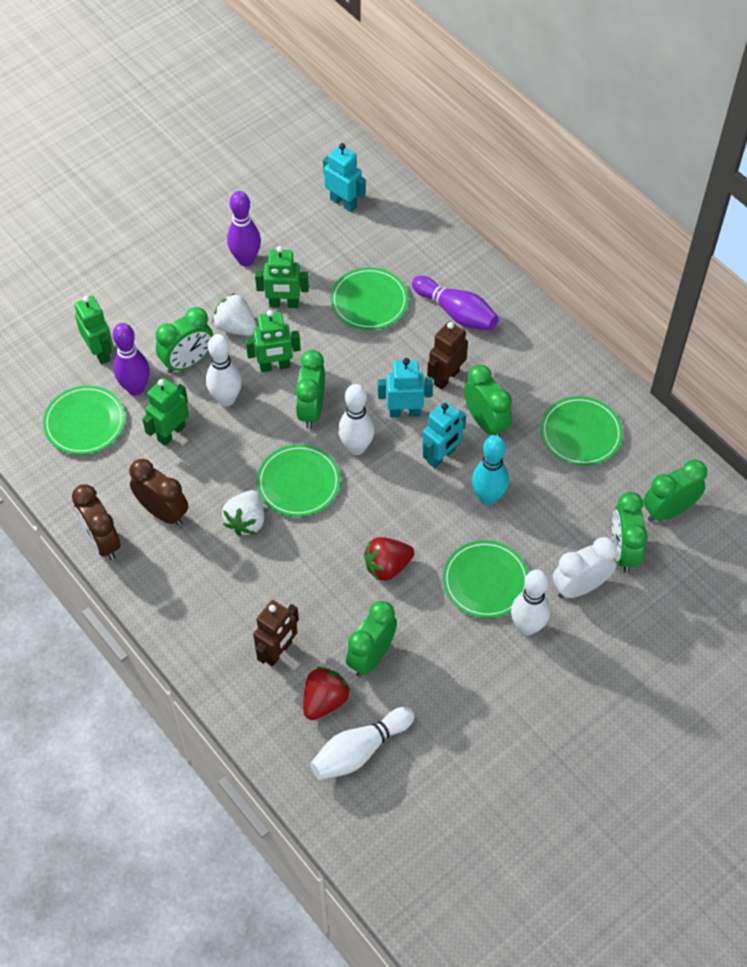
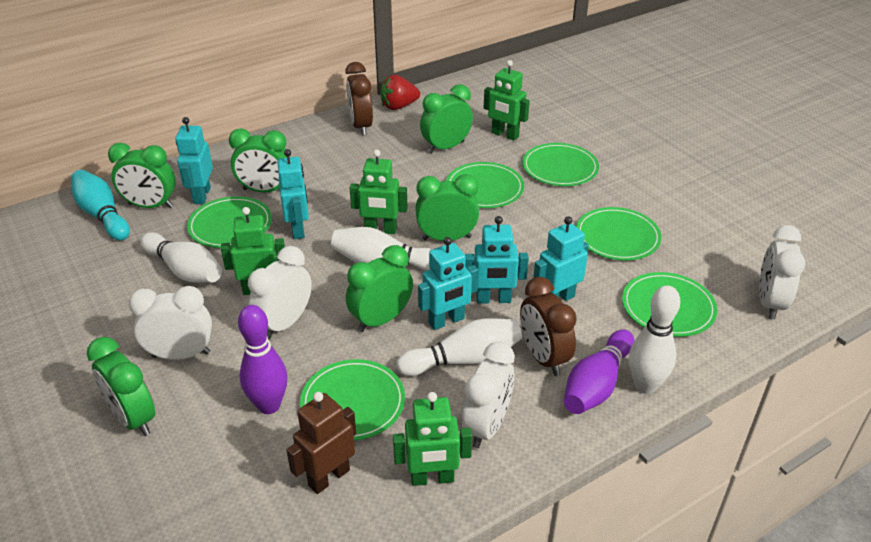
brown robot: [253,600,299,666] [427,321,468,390] = 2 -> [286,392,356,494] = 1
green plate: [43,385,125,455] [257,444,341,517] [330,267,408,330] [443,540,529,618] [540,396,623,466] = 5 -> [187,196,272,248] [300,359,405,441] [446,162,524,208] [522,143,599,186] [576,207,662,260] [622,272,717,337] = 6
purple bowling pin: [113,323,150,396] [227,191,261,266] [412,276,499,331] = 3 -> [238,305,288,414] [564,329,634,414] = 2
red strawberry: [303,667,350,720] [364,537,414,581] = 2 -> [380,75,420,110] = 1
turquoise robot: [323,143,366,212] [378,358,433,418] [422,401,466,468] = 3 -> [175,117,213,204] [277,149,309,239] [418,237,478,330] [465,216,529,304] [534,216,589,301] = 5
white clock: [553,537,617,598] = 1 -> [129,286,212,360] [248,246,312,339] [462,341,515,448] [759,225,805,319] = 4
white strawberry: [213,293,257,336] [222,490,264,536] = 2 -> none = 0

